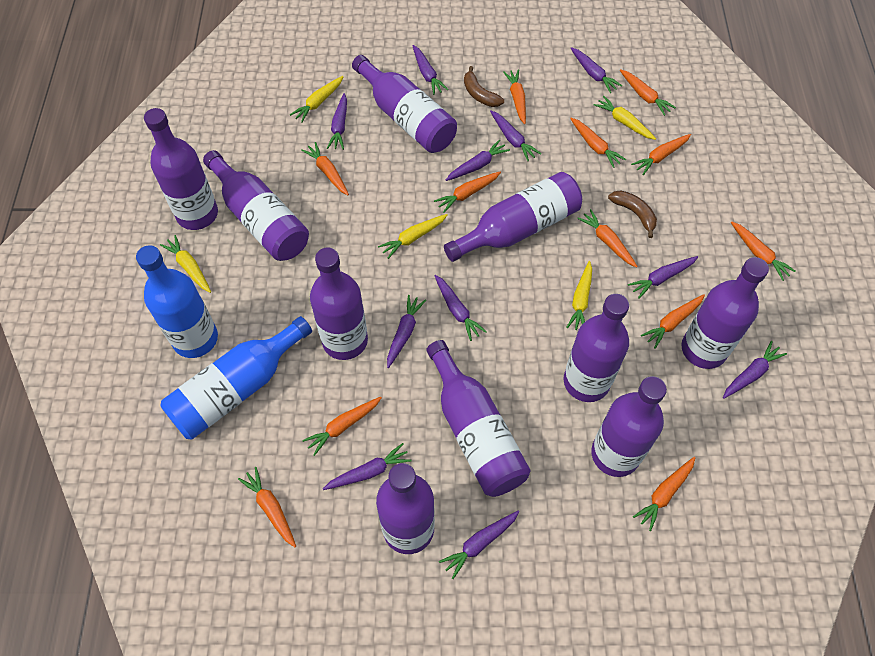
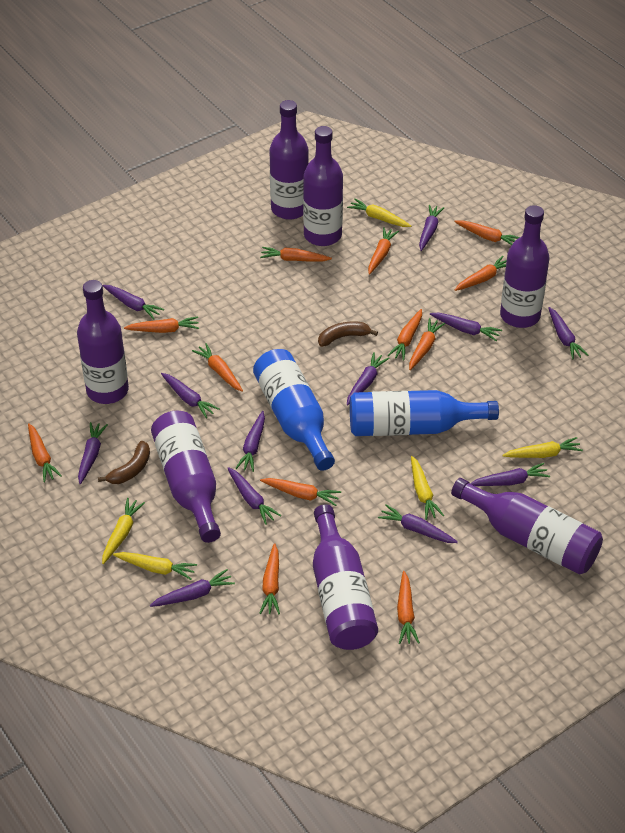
purple bottle: [144,108,218,230] [203,150,309,261] [310,247,368,360] [352,55,457,153] [376,463,435,554] [427,340,531,497] [444,172,582,262] [563,294,629,402] [591,376,667,477] [681,257,769,369] = 10 -> [77,280,129,404] [151,411,221,543] [269,100,309,220] [303,126,343,246] [313,504,378,650] [451,478,603,574] [500,205,550,328] = 7
purple carrot: [323,443,411,490] [327,93,347,150] [387,295,426,368] [413,45,449,95] [434,275,487,341] [439,511,519,579] [446,139,510,181] [490,110,541,161] [570,47,622,93] [628,256,698,299] [723,341,787,399] = 11 -> [78,422,108,484] [102,285,164,319] [150,569,235,607] [161,373,220,419] [227,467,281,525] [235,411,265,472] [347,352,389,405] [378,505,458,543] [419,205,444,251] [430,313,502,341] [470,463,550,486] [548,307,588,360] = 12

